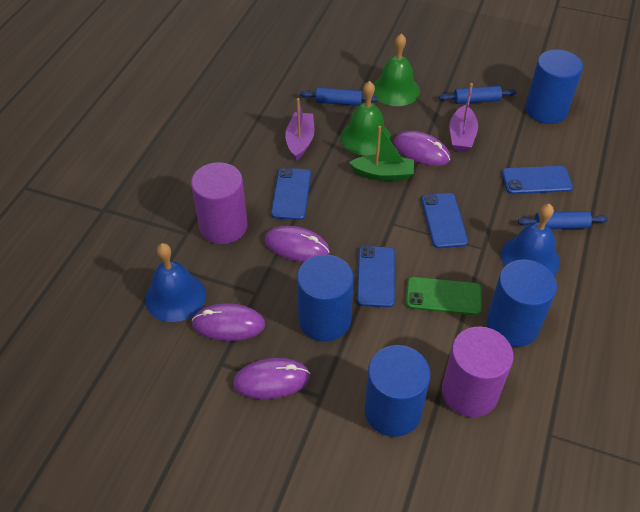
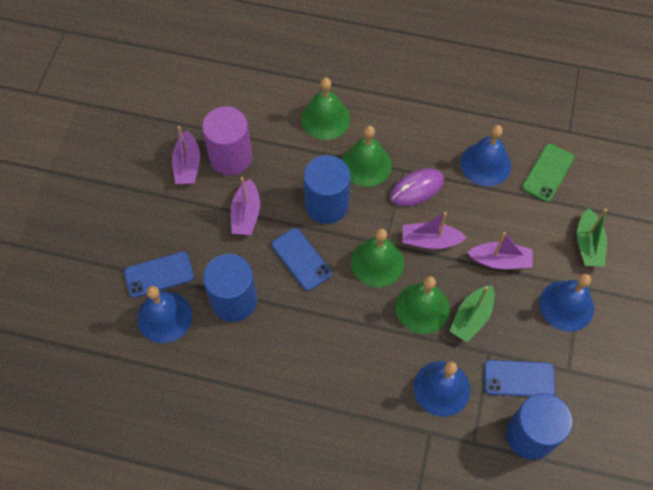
blue bell: [145,243,206,322] [501,204,560,275] = 2 -> [137,286,192,343] [413,361,470,417] [461,125,511,186] [539,274,594,332] = 4
blue cylinder: [297,254,354,342] [364,345,430,437] [486,259,557,347] [525,50,583,124] = 4 -> [203,254,257,322] [304,155,350,224] [506,393,572,460] = 3
blue phone: [271,168,311,220] [357,246,395,307] [421,193,468,248] [502,166,573,194] = 4 -> [124,251,194,298] [272,228,332,291] [484,360,556,397] = 3
blue rolling pin: [300,87,378,106] [439,86,516,104] [518,211,608,229] = 3 -> none = 0
green bell: [341,81,392,156] [373,33,420,106] = 2 -> [301,77,350,140] [342,126,392,187] [351,228,404,287] [395,276,450,334] = 4
green boat: [349,126,414,181] = 1 -> [450,285,495,342] [577,208,607,266] = 2
purple boat: [285,98,315,161] [450,83,478,152] = 2 -> [172,126,200,185] [231,177,260,235] [402,212,467,249] [467,232,532,269] = 4
purple cylinder: [191,162,247,244] [442,326,513,417] = 2 -> [202,106,252,176] = 1
purple mouse: [191,303,265,341] [233,358,310,399] [265,226,330,262] [394,131,450,166] = 4 -> [390,168,444,206] = 1

